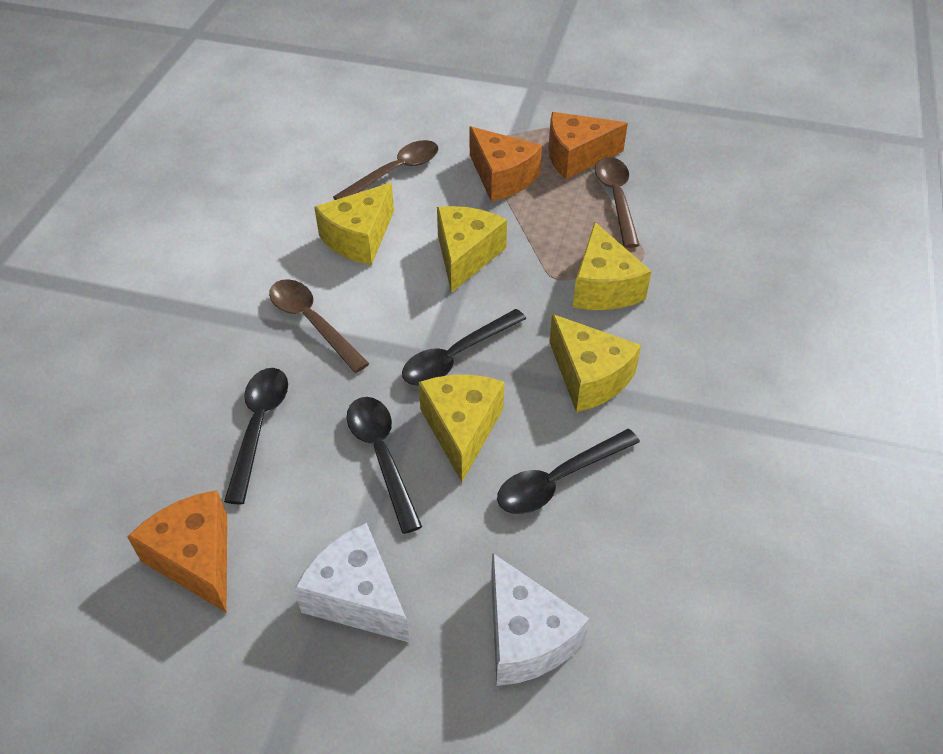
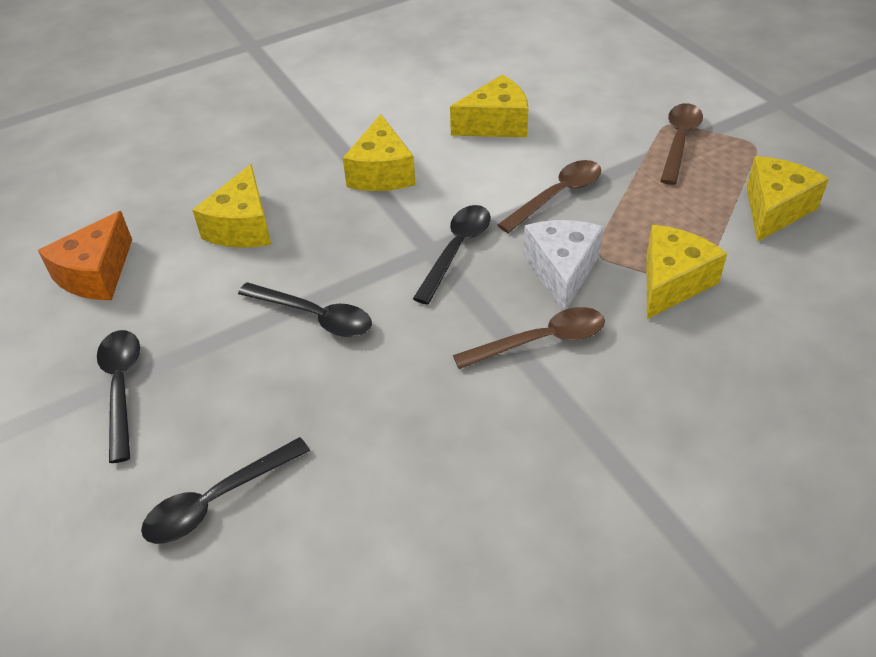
orange cheese: [127,490,227,613] [470,127,542,202] [548,112,628,179] = 3 -> [38,211,132,300] = 1
white cheese: [294,523,410,643] [491,553,589,686] = 2 -> [523,220,604,311] = 1

